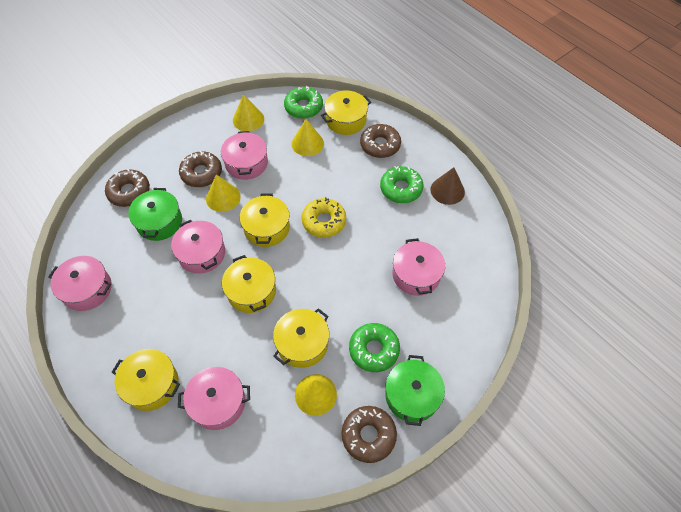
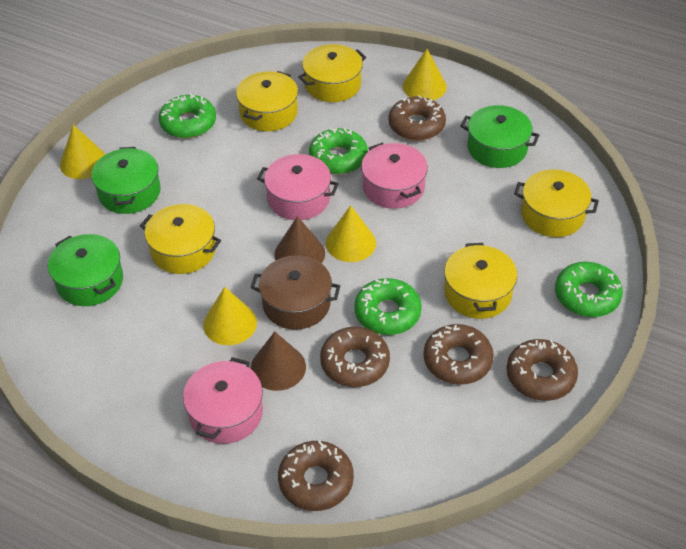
brown cone: [431,167,465,205] = 1 -> [251,331,306,391] [274,216,325,263] = 2
brown donut: [105,169,150,207] [179,151,222,187] [342,406,397,463] [360,124,401,158] = 4 -> [278,440,354,511] [320,327,390,387] [389,95,446,141] [424,324,494,385] [506,339,578,401] = 5
brown pot: none = 0 -> [251,255,340,330] = 1
green donut: [284,86,323,119] [349,323,400,372] [380,166,423,203] = 3 -> [159,93,216,138] [309,128,368,174] [354,278,422,335] [555,262,623,317] = 4
green pot: [128,188,182,241] [385,355,445,426] = 2 -> [48,234,123,306] [91,147,161,214] [460,105,539,168] = 3
pink pot: [48,256,112,311] [171,220,225,274] [178,367,250,430] [221,131,268,180] [392,238,445,296] = 5 -> [183,357,263,444] [257,154,339,220] [361,142,428,209] = 3
yellow donut: [302,197,346,238] = 1 -> none = 0

